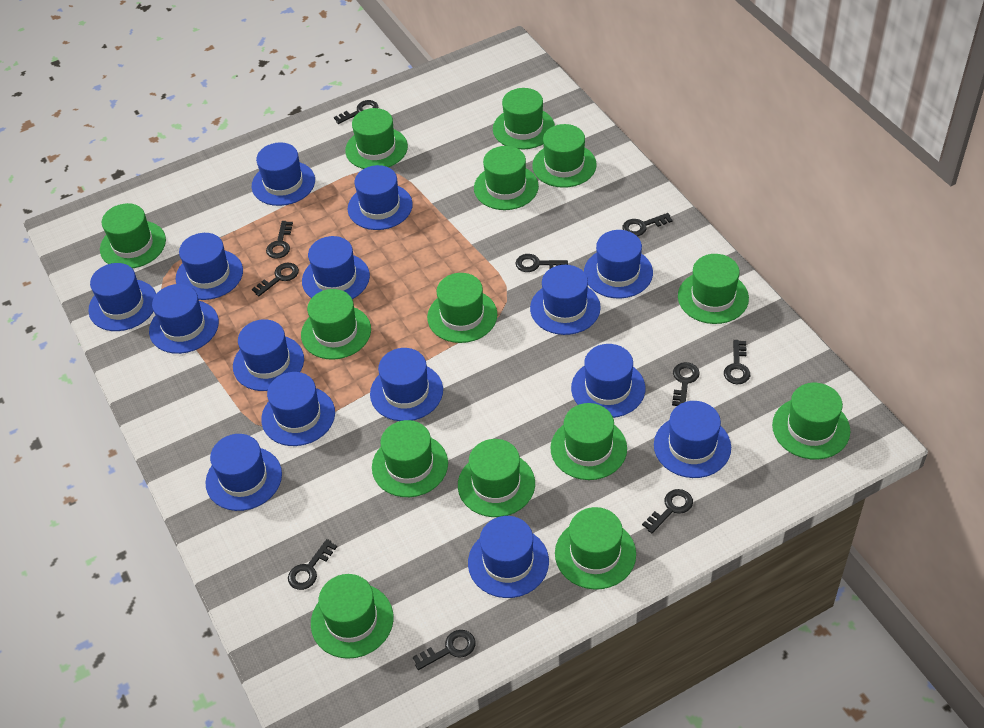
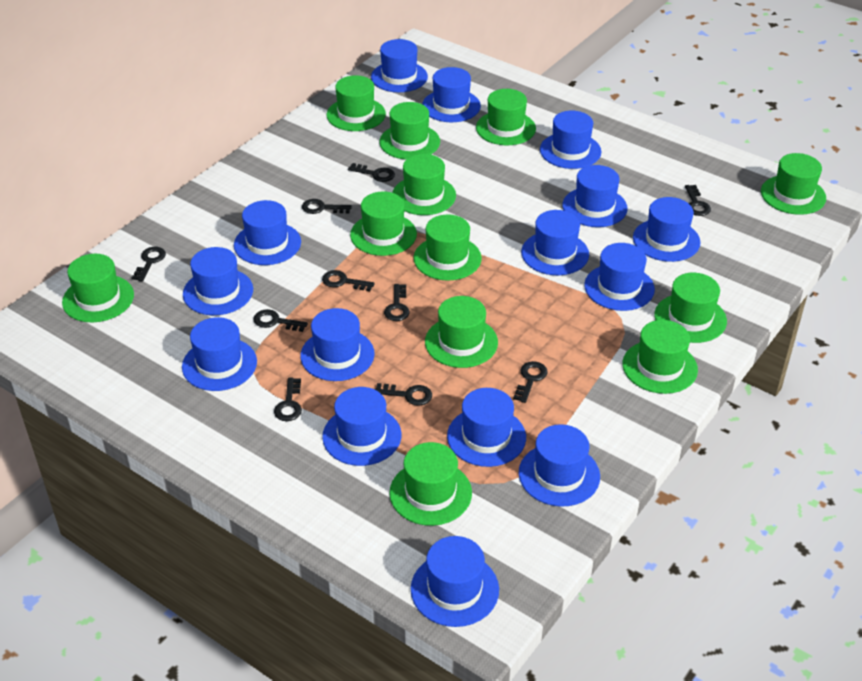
green hat: [100,203,166,269] [301,289,371,360] [311,574,394,659] [345,108,408,169] [372,420,448,497] [427,273,497,343] [458,439,535,517] [474,146,539,210] [493,88,555,149] [532,124,597,188] [550,403,627,480] [555,507,636,590] [678,254,749,324] [772,383,850,460] = 14 -> [62,254,134,322] [327,75,386,131] [350,191,417,256] [379,102,440,160] [389,442,472,526] [392,154,456,215] [414,214,482,280] [425,296,498,368] [476,89,536,145] [622,320,698,394] [654,273,727,343] [761,153,826,215] = 12

